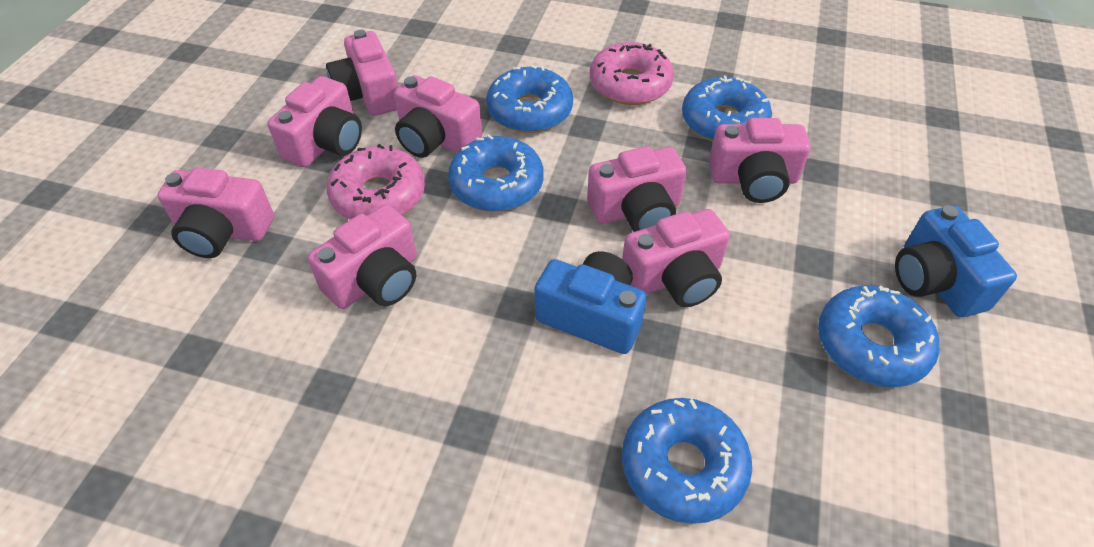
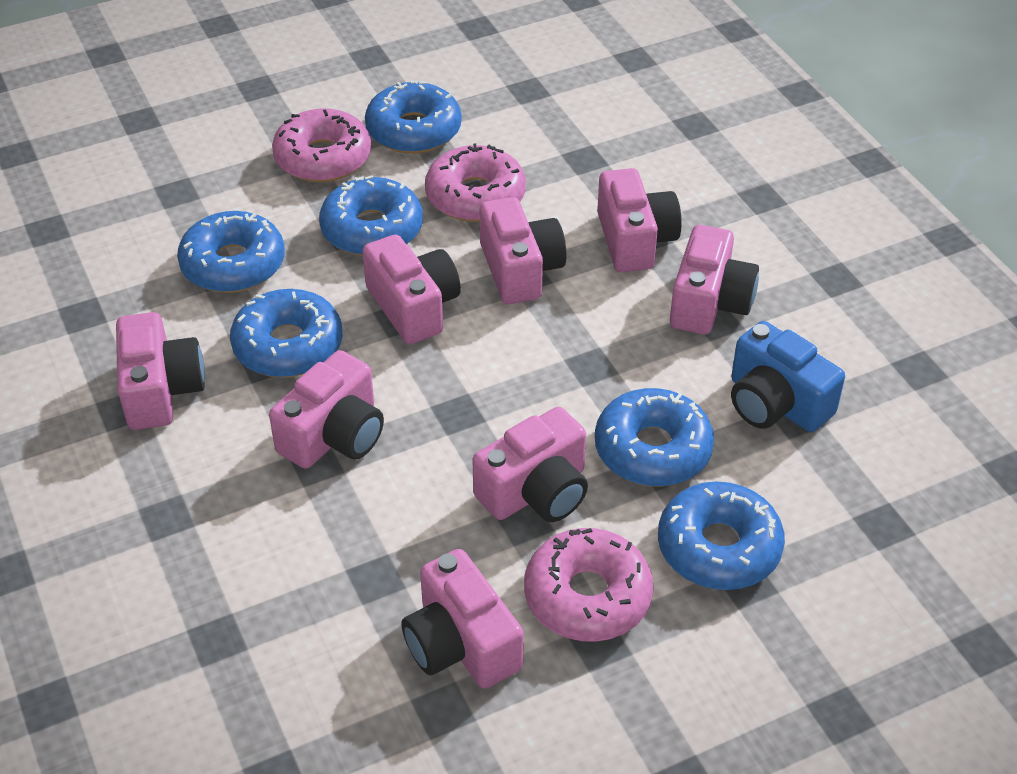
blue camera: [535,251,647,354] [895,205,1017,317] = 2 -> [731,321,845,432] = 1
blue donut: [448,134,544,212] [486,65,573,133] [622,398,752,524] [682,75,772,142] [818,285,939,387] = 5 -> [177,211,285,293] [230,289,342,378] [319,175,423,256] [365,80,462,154] [595,388,714,487] [658,482,785,590] = 6
pink donut: [326,144,425,220] [590,42,674,105] = 2 -> [272,108,371,182] [425,143,526,222] [524,528,654,642] = 3

